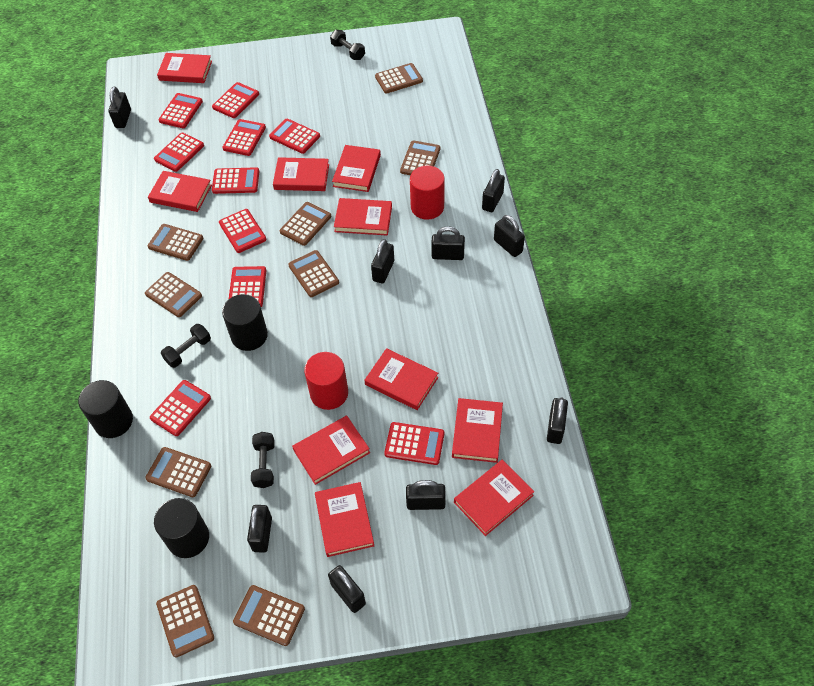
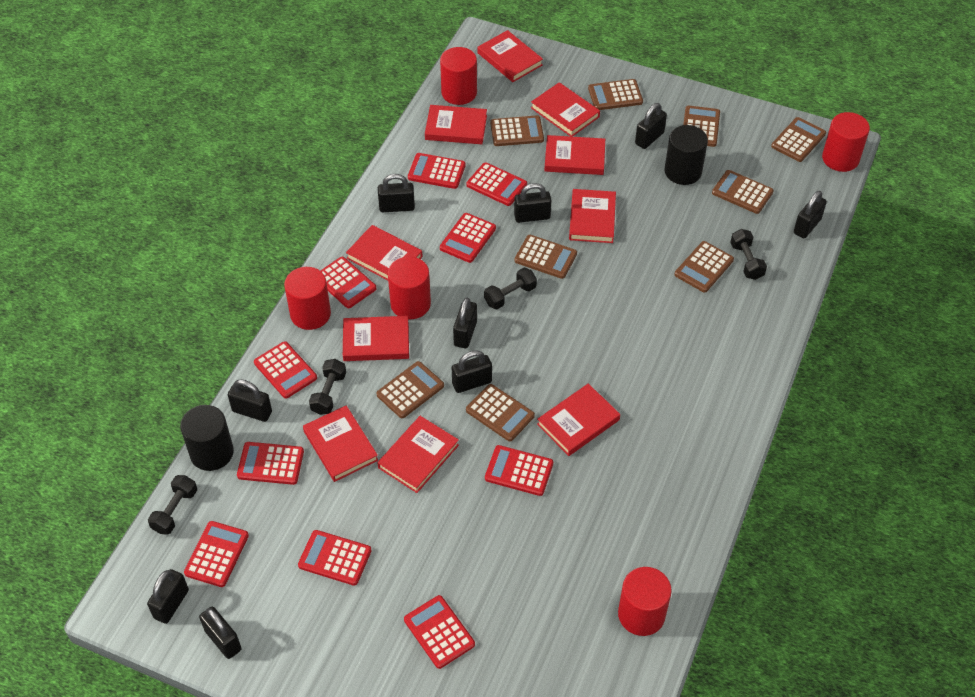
black cylinder: [78,380,133,438] [154,498,209,558] [222,294,268,351] = 3 -> [180,405,234,471] [665,125,708,185] = 2
black dumbbell: [161,324,211,368] [251,432,275,488] [330,30,365,60] = 3 -> [148,475,197,535] [309,359,346,415] [484,268,537,309] [730,229,767,280] = 4
red cylinder: [304,352,348,410] [410,166,445,220] = 2 -> [284,267,331,330] [388,256,431,319] [440,47,477,105] [618,567,672,636] [822,112,870,172] = 5

